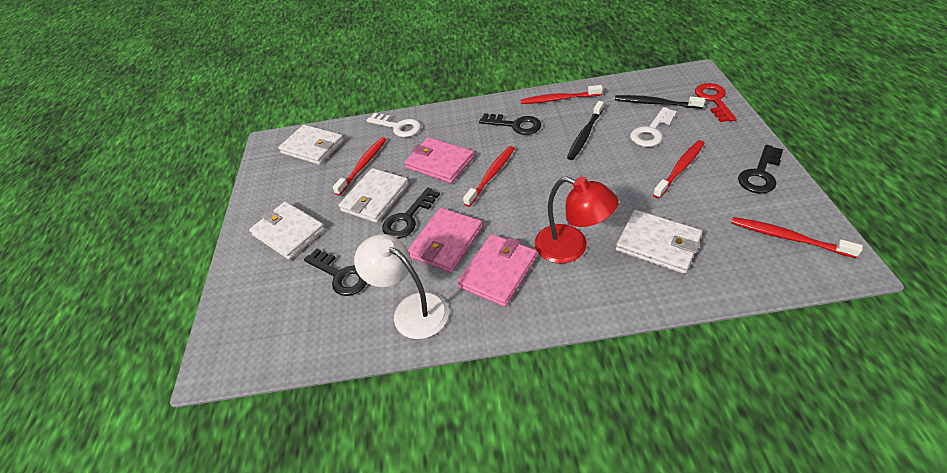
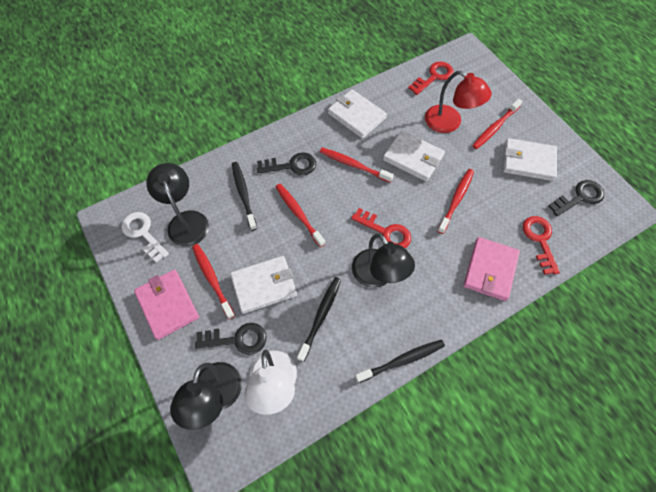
black key: [304,249,367,296] [382,188,440,239] [479,113,541,135] [738,145,783,194] = 4 -> [195,323,267,355] [257,152,316,175] [548,180,604,216] = 3
black lamp: none = 0 -> [146,163,209,246] [170,362,242,430] [352,234,415,288] = 3
black toothbrush: [567,101,604,160] [615,95,705,109] = 2 -> [232,162,257,231] [297,277,341,362] [355,340,445,383] = 3
pink wallet: [404,137,474,183] [408,208,483,273] [457,234,537,307] = 3 -> [134,270,199,340] [463,237,520,301] = 2
red key: [695,83,736,122] = 1 -> [351,208,411,248] [408,62,454,95] [523,216,560,275] = 3
white key: [366,113,421,137] [630,107,677,147] = 2 -> [121,212,169,263] = 1

